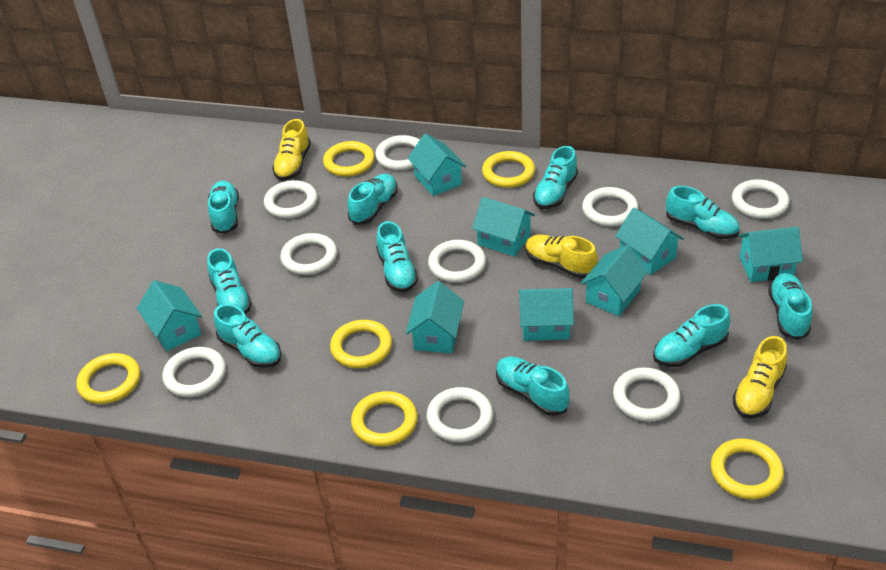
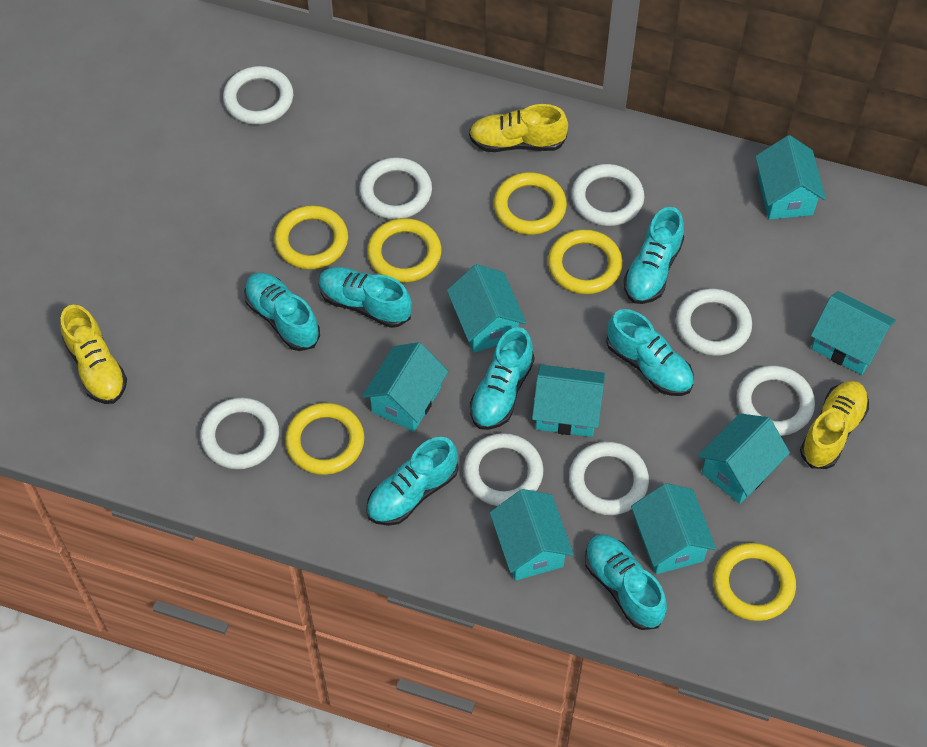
turquoise shoe: [207,248,252,315] [208,181,239,234] [213,304,282,368] [348,174,398,225] [376,221,418,292] [496,356,569,416] [533,146,578,209] [653,304,730,367] [666,186,740,239] [768,273,812,340] = 10 -> [244,273,320,351] [318,267,412,328] [366,437,458,526] [470,327,534,430] [585,534,667,630] [606,309,694,396] [624,207,684,304] = 7
white ring: [162,347,226,397] [264,180,317,218] [280,233,337,275] [375,135,419,171] [426,387,493,442] [428,240,486,282] [582,187,638,227] [613,367,680,422] [732,179,789,219] = 9 -> [200,398,279,469] [223,66,293,125] [359,157,432,219] [464,433,544,506] [569,442,649,515] [571,164,644,226] [676,288,752,356] [736,366,815,436] = 8

